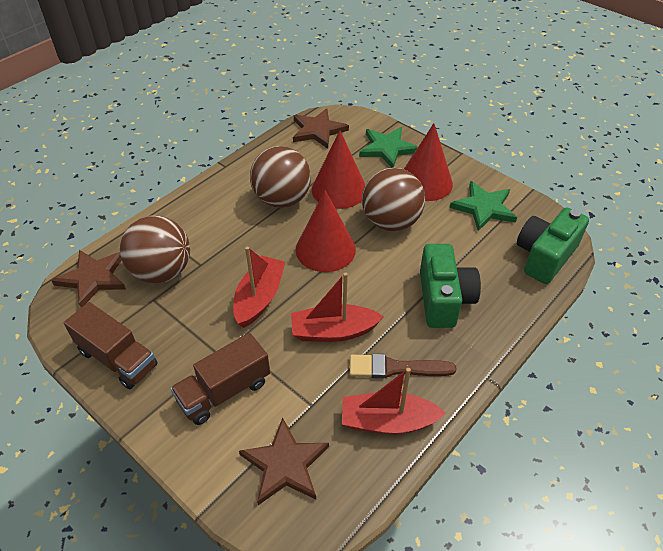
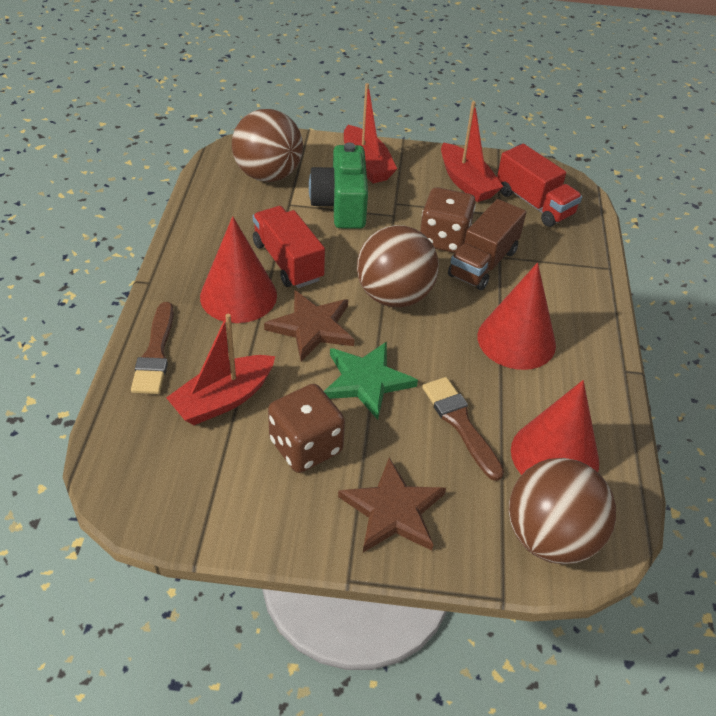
brown brush: [350,354,457,378] = 1 -> [131,302,174,394] [422,377,504,481] = 2
brown dice: none = 0 -> [268,384,345,473] [420,187,476,253] = 2
brown star: [51,250,126,308] [239,417,329,505] [293,108,349,149] = 3 -> [264,290,355,362] [338,457,446,553] = 2
brown truck: [64,302,158,389] [170,333,270,425] = 2 -> [448,199,526,290] = 1
green camera: [420,244,481,328] [517,207,589,284] = 2 -> [309,142,368,229] = 1
green star: [359,127,418,168] [450,181,517,231] = 2 -> [324,342,418,420] = 1
red truck: none = 0 -> [253,206,325,288] [497,144,582,227] = 2

